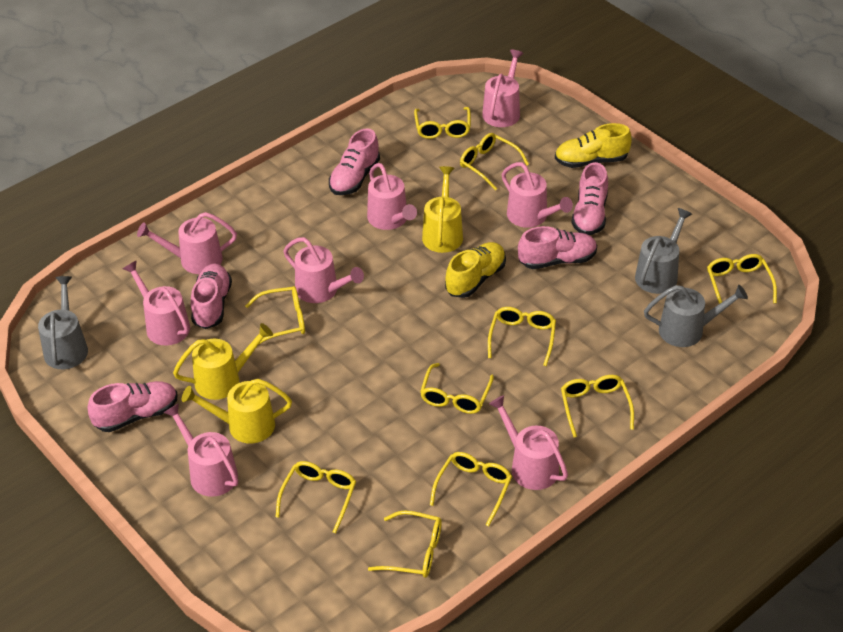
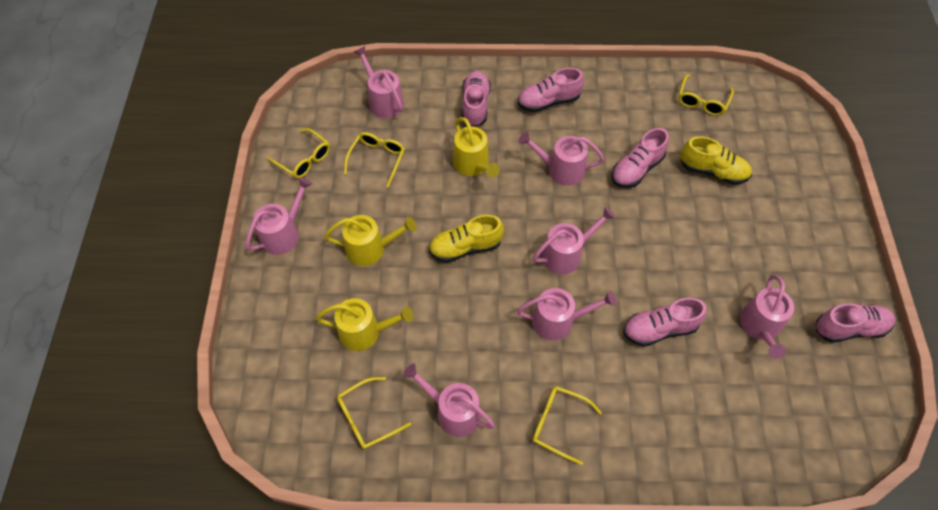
grey watering can: [38,276,88,369] [635,208,692,294] [644,285,748,347] = 3 -> none = 0
pink watering can: [123,260,190,345] [137,212,237,274] [164,403,238,497] [283,237,364,303] [367,163,417,230] [482,50,524,127] [489,395,568,490] [502,162,573,228] = 8 -> [246,177,312,255] [354,46,404,118] [403,363,495,437] [517,288,616,341] [519,132,604,186] [533,207,615,275] [740,274,794,359] = 7
yellow glasses: [245,286,305,345] [276,461,356,533] [368,510,442,578] [414,107,471,139] [420,363,494,414] [430,452,512,526] [460,133,529,190] [488,307,556,366] [561,375,634,438] [707,254,777,304] = 10 -> [267,128,330,179] [337,377,411,449] [344,132,405,188] [533,386,602,465] [678,75,734,116] = 5

